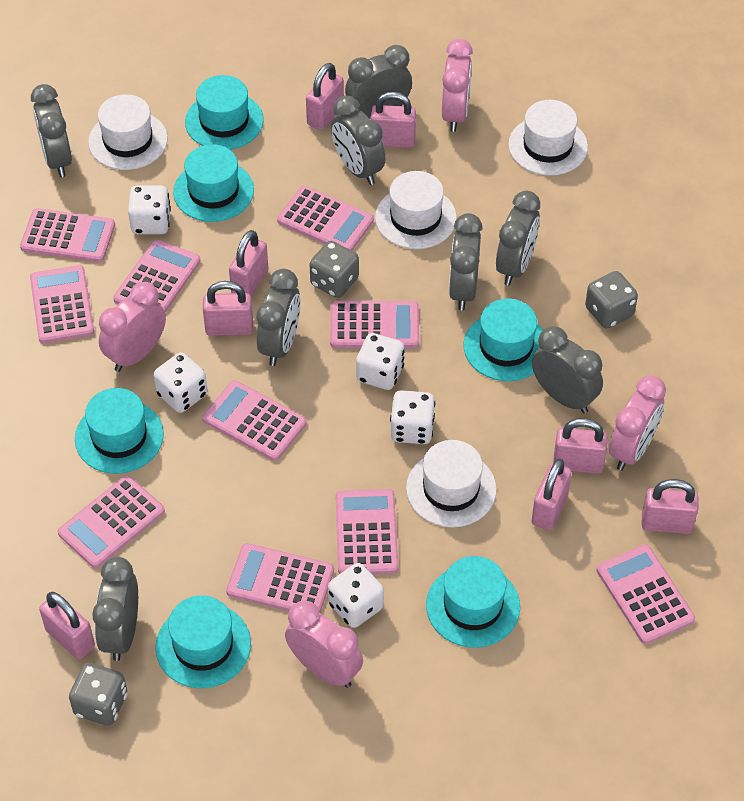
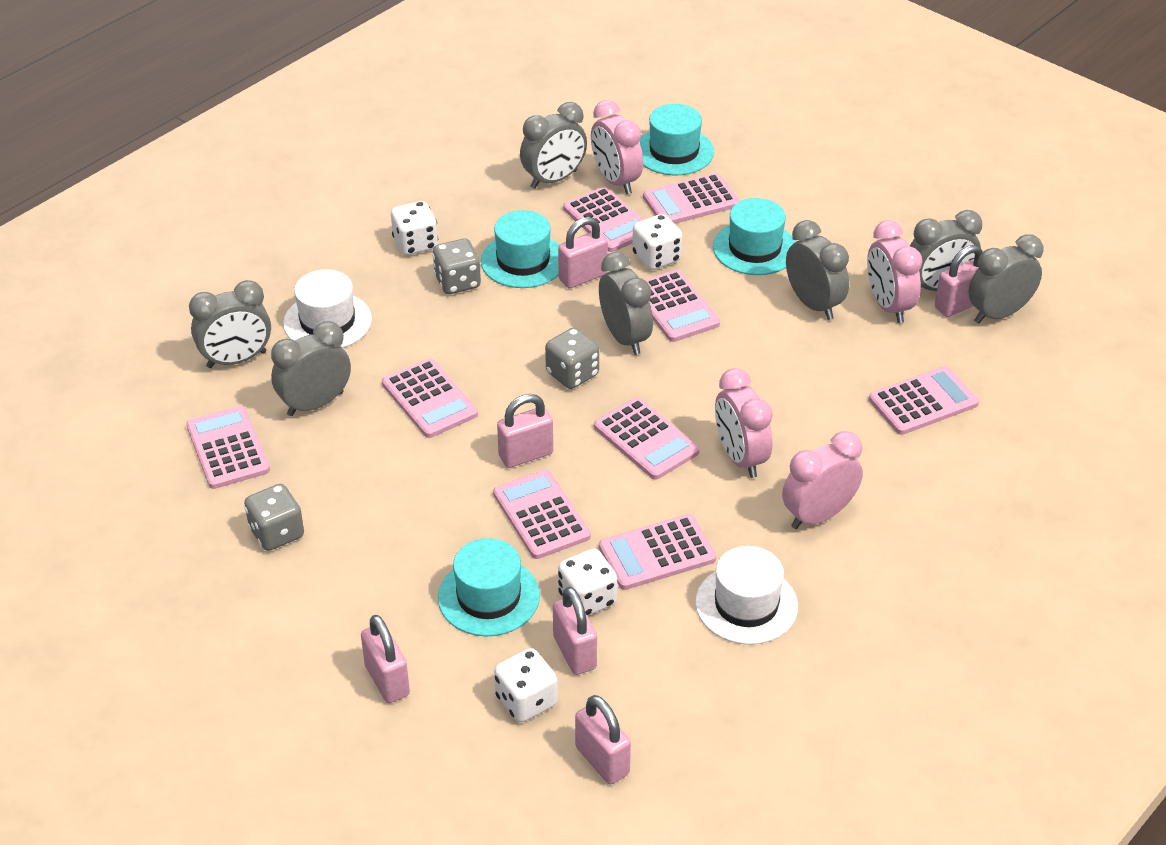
grey clock: [31,84,72,177] [92,557,138,661] [257,269,301,366] [331,95,385,185] [345,45,412,118] [449,213,483,310] [496,191,540,285] [532,326,603,414] = 8 -> [189,280,271,368] [271,321,351,416] [520,102,587,189] [599,252,653,355] [786,220,849,320] [910,210,982,291] [968,234,1043,324] = 7
pink calculator: [20,208,115,262] [30,265,94,344] [58,475,165,568] [113,239,201,313] [202,380,306,461] [226,543,334,613] [277,186,374,251] [330,301,419,348] [336,489,399,574] [597,545,695,644] = 10 -> [186,406,270,489] [382,358,478,438] [493,470,591,559] [563,187,643,252] [594,397,700,480] [599,514,716,590] [643,173,740,224] [645,270,720,342] [869,366,979,435] = 9
pink padlock: [39,592,95,659] [203,281,253,336] [229,230,268,296] [306,63,344,130] [371,92,416,148] [531,459,572,531] [553,418,608,474] [642,479,698,534] = 8 -> [361,615,410,703] [497,394,553,468] [553,587,597,675] [558,217,608,288] [575,695,631,784] [935,245,983,317] = 6
turquoise hat: [75,388,164,474] [155,595,251,688] [173,144,254,222] [185,75,264,150] [426,556,520,648] [464,299,543,381] = 6 -> [438,538,540,636] [481,210,559,288] [639,104,714,175] [713,198,796,275] = 4
white dice: [128,186,171,234] [153,352,208,413] [328,563,384,628] [356,333,405,390] [390,390,435,444] = 5 -> [391,201,438,255] [494,648,558,722] [558,549,617,616] [632,214,682,270] = 4
white hat: [88,94,168,170] [375,171,457,249] [406,440,497,527] [508,100,588,176] = 4 -> [283,269,372,348] [695,546,798,645] = 2

